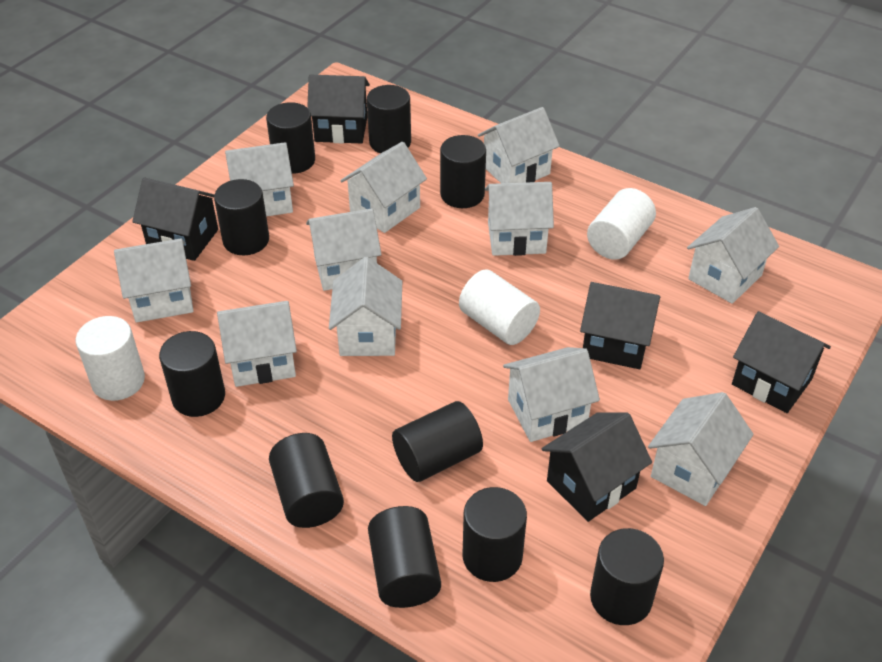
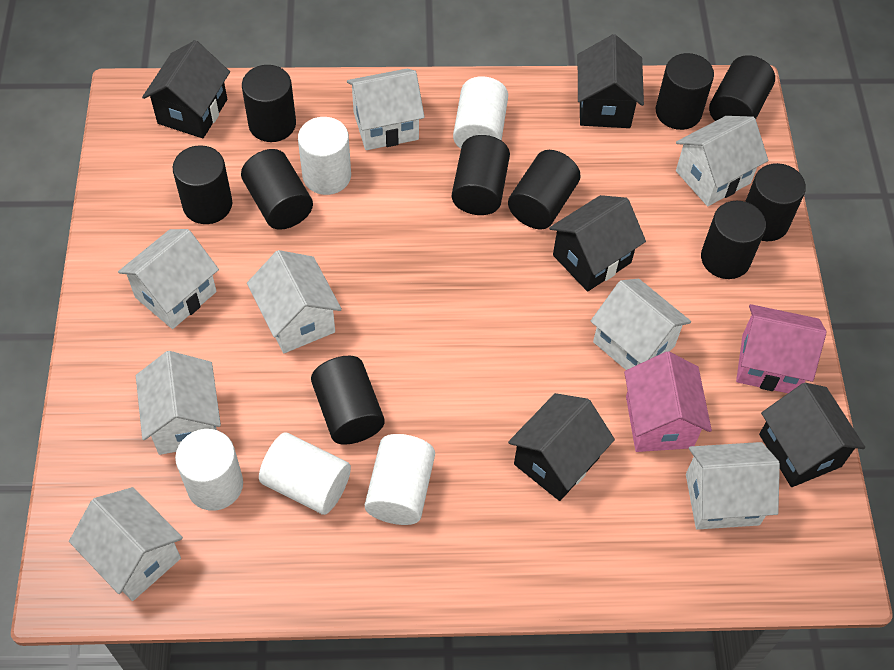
pink house: none = 0 -> [624,351,712,452] [736,304,827,393] = 2
white cylinder: [76,316,145,401] [459,269,540,345] [587,188,656,260] = 3 -> [175,429,243,511] [259,432,351,515] [298,117,351,195] [365,434,435,525] [453,76,508,149] = 5
white house: [114,239,193,323] [217,301,297,387] [225,142,294,217] [306,208,382,291] [329,257,402,356] [340,142,427,233] [478,107,560,183] [485,182,554,256] [503,347,600,442] [648,392,754,506] [687,207,779,304] = 11 -> [69,487,183,601] [118,229,219,329] [136,351,221,455] [247,250,342,353] [347,69,425,150] [590,279,691,370] [676,116,768,206] [686,442,780,530] = 8

